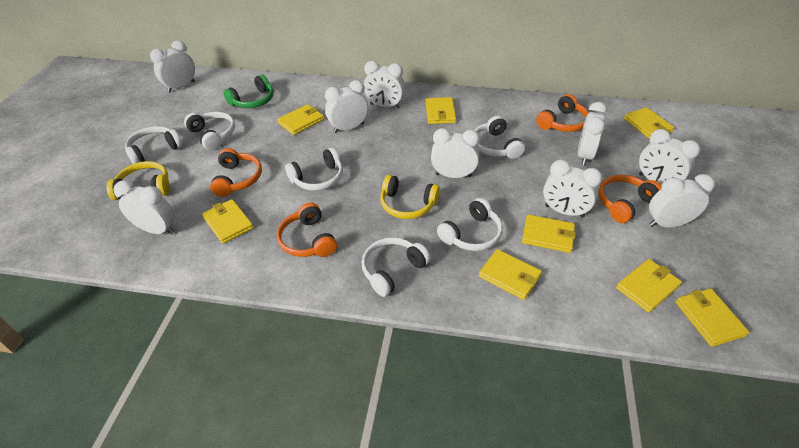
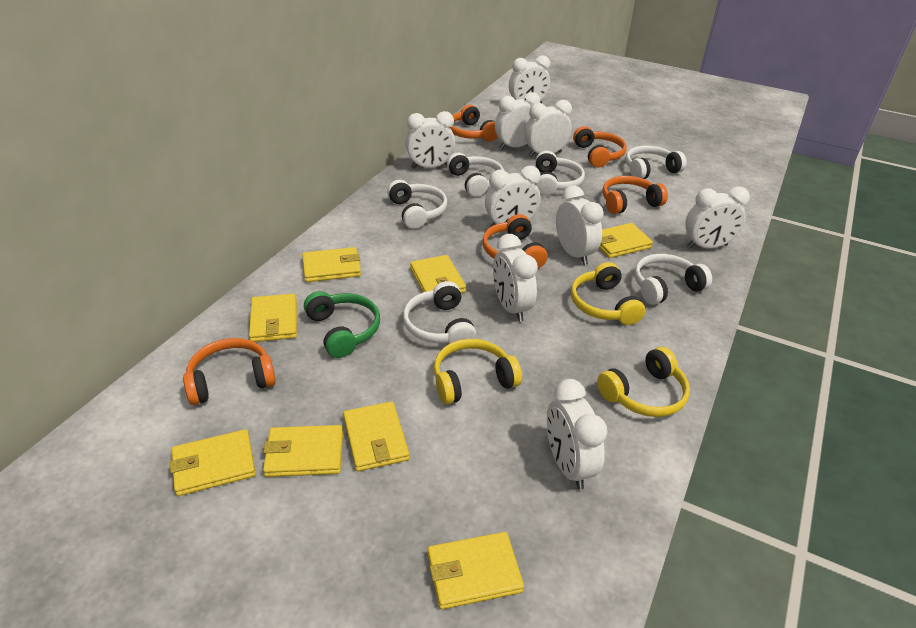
orange headphones: [210,148,262,197] [276,203,337,257] [536,94,588,132] [599,175,661,223] = 4 -> [183,338,276,405] [450,105,498,142] [482,214,548,268] [573,126,627,167] [602,176,668,214] = 5
yellow headphones: [106,161,170,200] [380,175,440,219] = 2 -> [434,339,522,404] [571,262,645,325] [597,347,690,417] = 3

